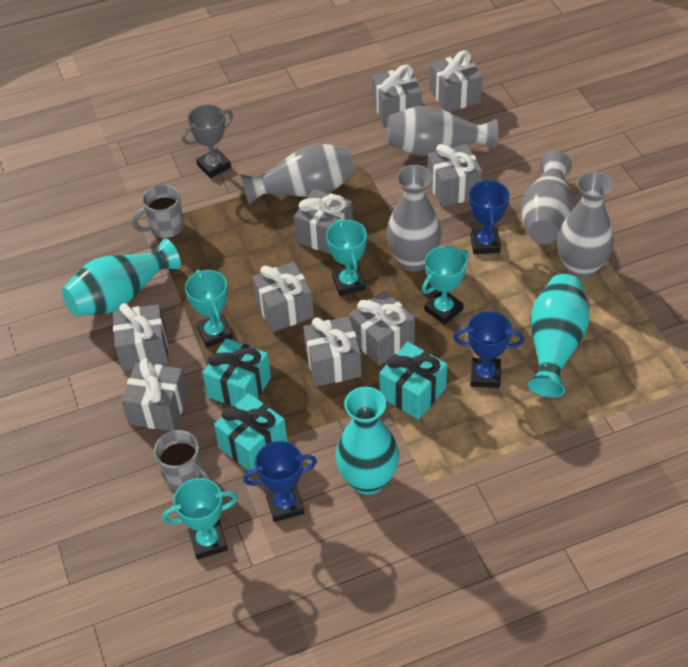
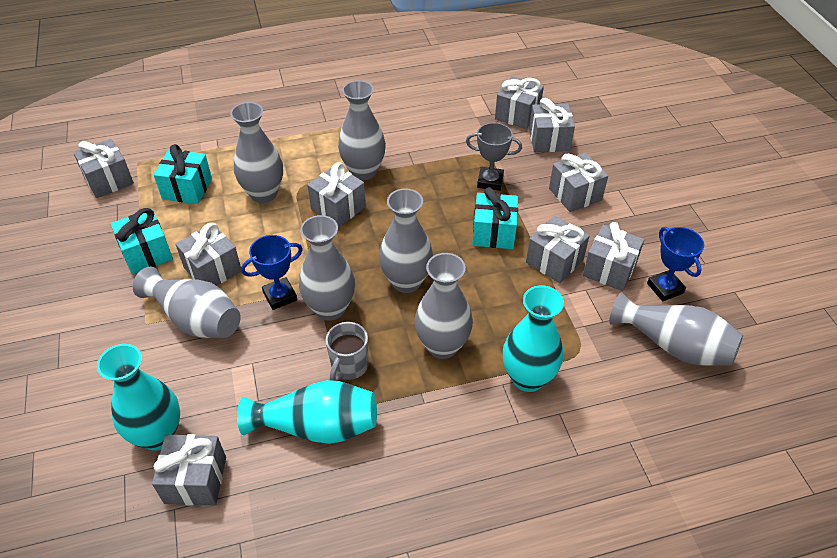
blue trophy: [243,441,317,522] [453,311,524,388] [469,179,509,254] = 3 -> [241,235,303,310] [647,227,704,302] = 2
grey mug: [132,184,184,238] [154,430,212,491] = 2 -> [326,322,368,381] = 1
grey vase: [241,144,356,205] [386,165,441,272] [387,106,498,157] [521,151,575,244] [557,172,614,279] = 5 -> [133,267,241,338] [230,102,283,203] [299,215,355,321] [338,80,386,180] [379,188,433,293] [415,253,473,359] [609,292,743,366] = 7
turquoise trophy: [162,478,238,559] [185,269,233,348] [326,219,367,296] [422,246,469,325] = 4 -> none = 0

